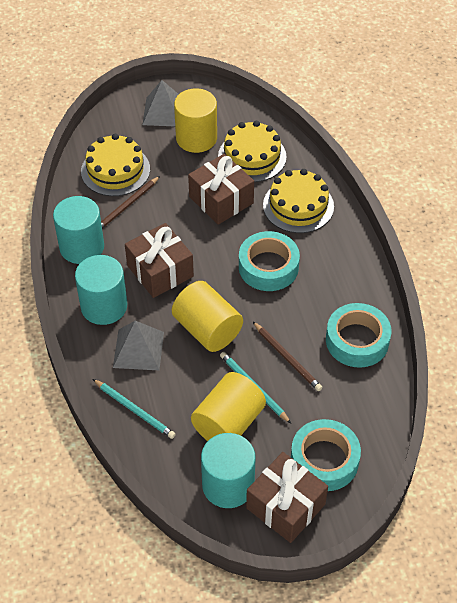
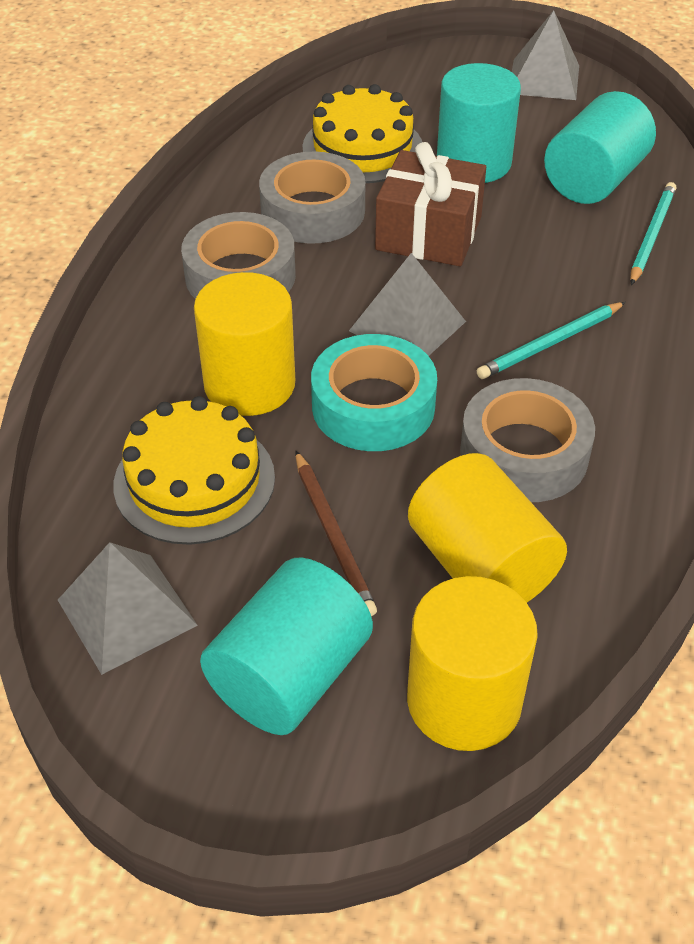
brown gift: [125,223,194,298] [188,154,254,225] [246,452,328,543] = 3 -> [375,142,486,266] = 1
brown pencil: [101,176,160,229] [253,322,323,391] = 2 -> [296,451,377,616] = 1
grey pyramid: [113,321,164,370] [143,80,179,126] = 2 -> [58,542,198,675] [349,253,466,356] [512,10,579,100] = 3
grey tape: none = 0 -> [181,212,296,299] [259,151,365,244] [460,378,595,502] = 3
turquoise tape: [239,231,300,291] [291,419,361,491] [326,303,391,368] = 3 -> [311,334,437,451] = 1
yellow cake: [81,134,150,196] [218,121,287,182] [263,169,334,233] = 3 -> [113,396,275,545] [302,84,422,183] = 2

